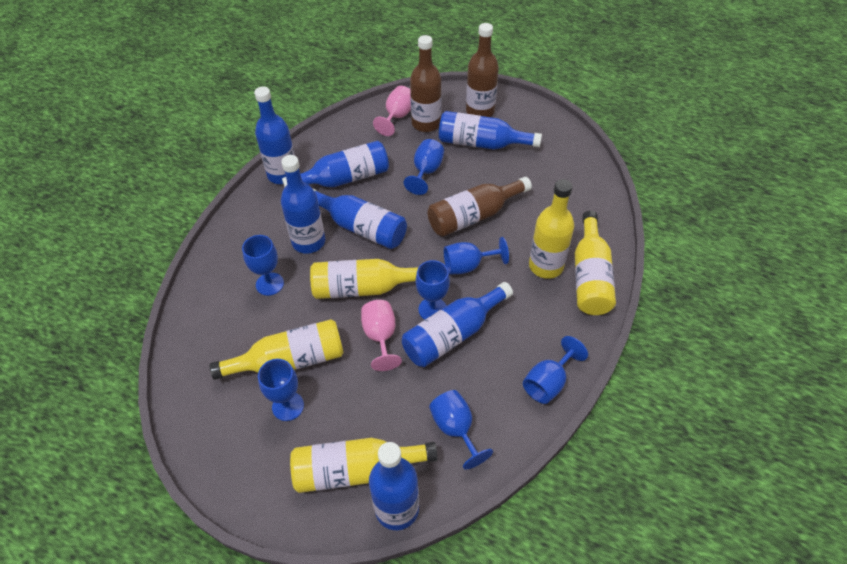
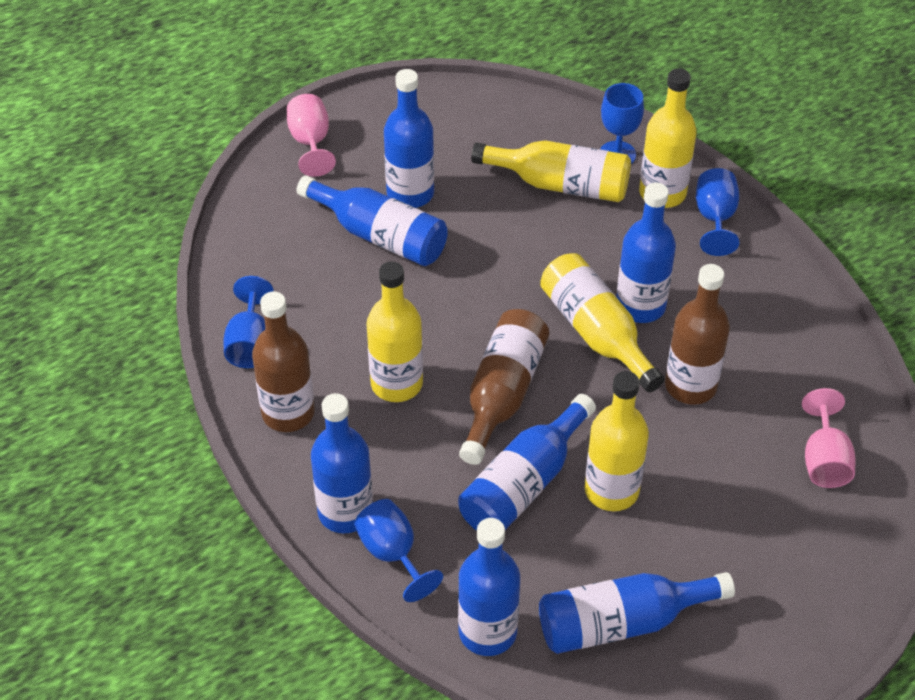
blue goblet: [242,235,284,296] [258,359,304,421] [404,139,444,195] [416,260,450,320] [429,390,493,470] [444,237,509,274] [523,336,588,404] = 7 -> [223,276,274,368] [354,499,443,602] [600,83,644,164] [696,168,739,256] = 4

